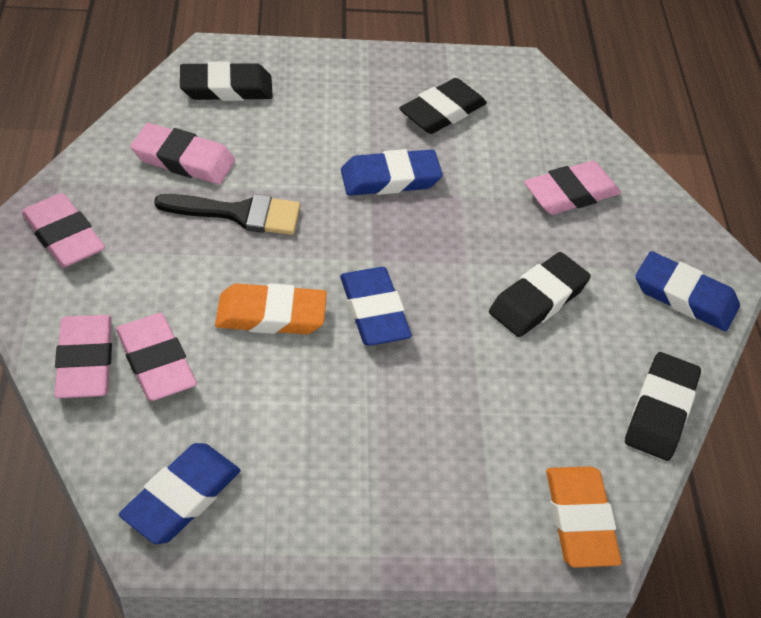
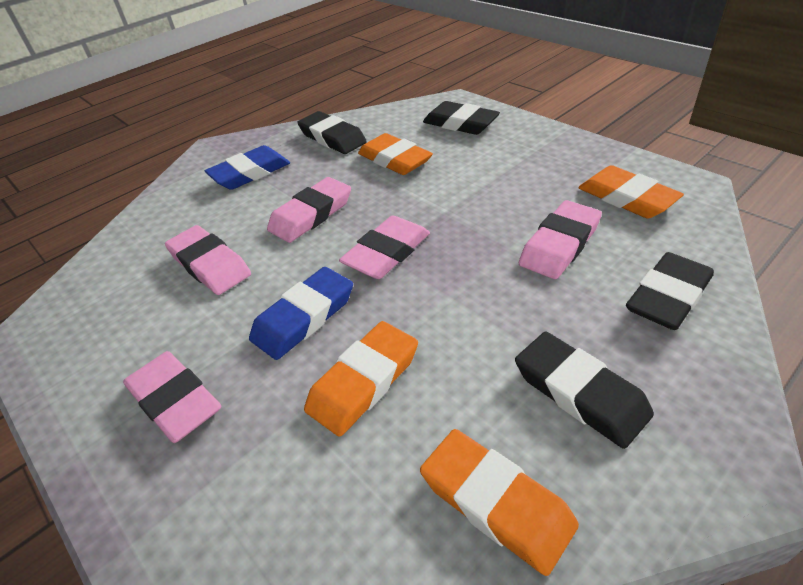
black brush: [154,194,300,235] = 1 -> none = 0
blue eraser: [119,443,241,544] [340,267,412,346] [341,149,443,196] [635,251,740,331] = 4 -> [205,145,290,190] [249,267,353,360] = 2
orange eraser: [215,283,327,334] [546,466,622,568] = 2 -> [304,321,418,437] [358,133,433,175] [420,429,579,576] [578,165,684,218] = 4

